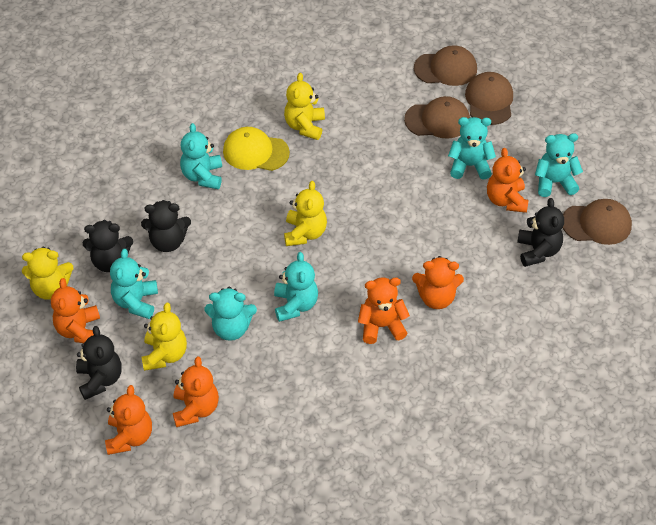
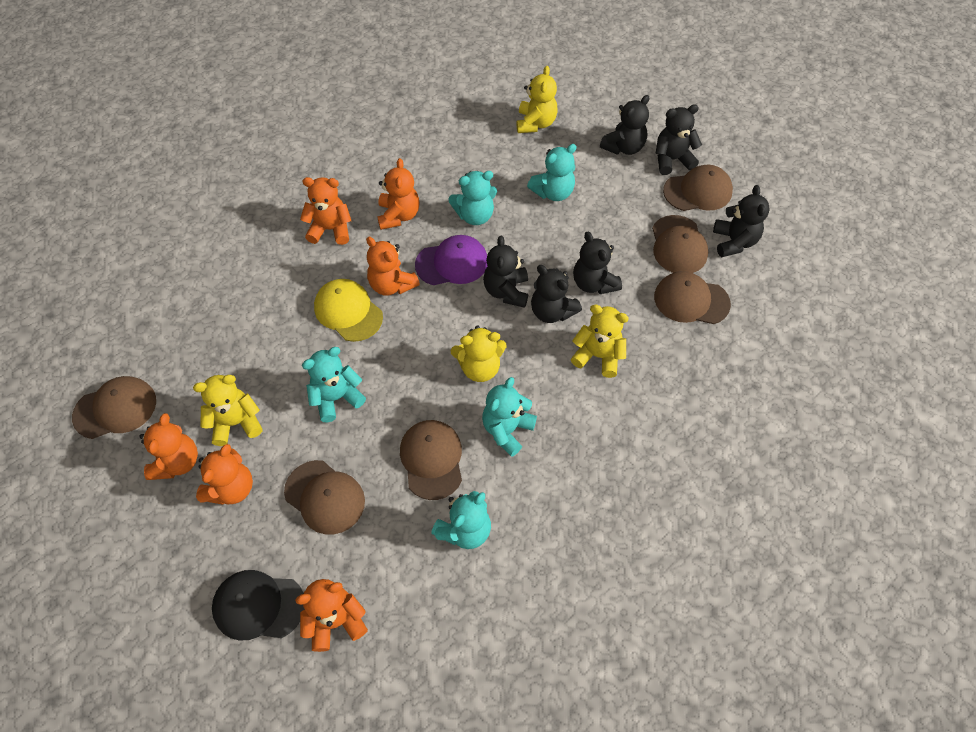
black cap: none = 0 -> [212,570,305,641] = 1
black teddy bear: [76,326,122,400] [83,220,133,272] [141,200,191,252] [517,198,564,267] = 4 -> [483,236,528,308] [531,265,582,323] [573,232,622,294] [600,95,649,155] [655,104,702,175] [713,185,770,257] = 6
brown cap: [404,96,470,139] [414,45,477,86] [465,72,513,125] [563,199,632,245] = 4 -> [72,376,156,439] [284,460,365,534] [400,420,462,500] [652,215,708,273] [654,271,731,324] [663,165,733,211] = 6
purple cap: none = 0 -> [415,235,487,285] = 1
turquoise teddy bear: [110,249,158,319] [180,123,222,189] [205,287,257,341] [274,252,318,322] [448,117,496,180] [535,133,583,197] = 6 -> [302,347,366,422] [431,491,491,549] [448,171,497,225] [482,377,537,457] [527,144,577,201] = 5

